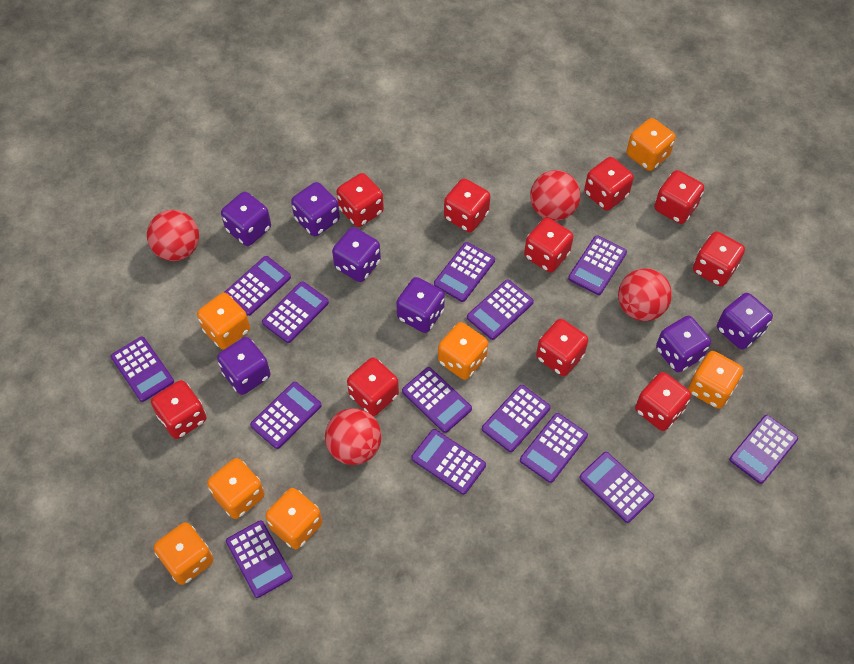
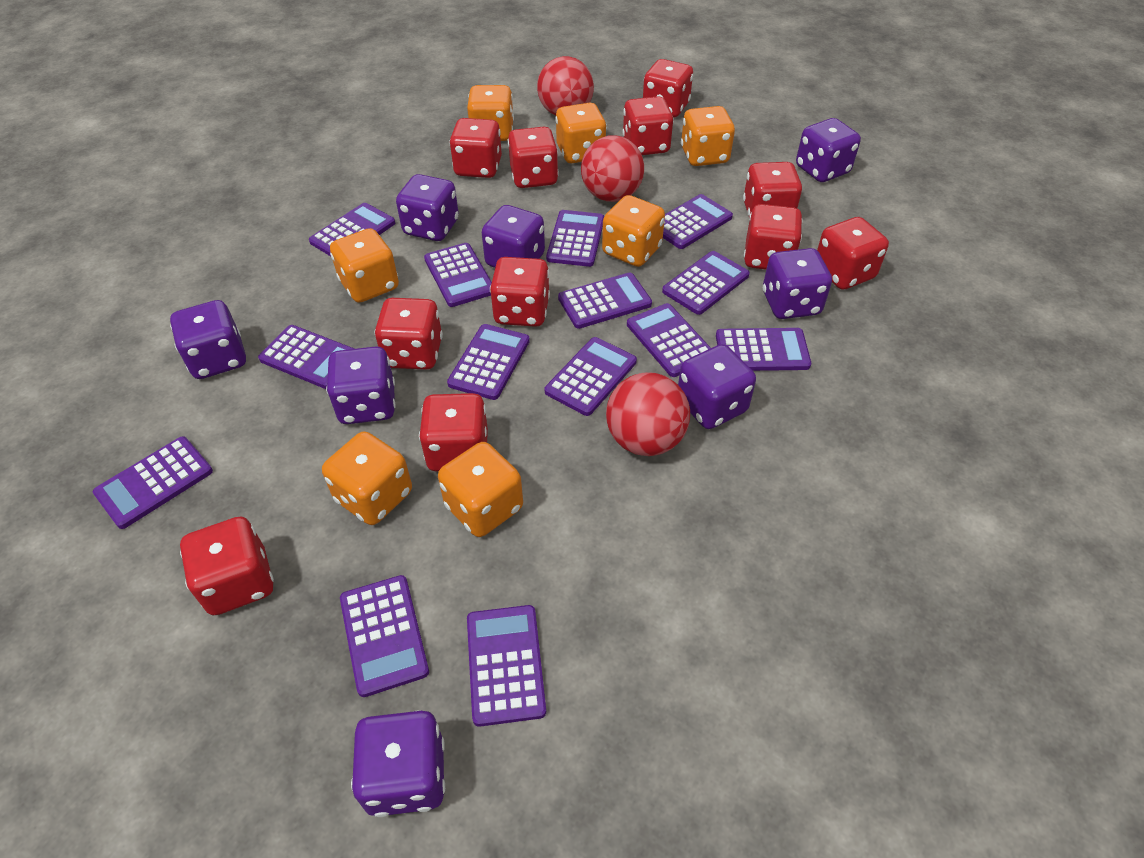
purple dice: [217,337,271,395] [221,192,271,246] [291,182,340,236] [332,227,381,282] [396,277,445,333] [656,316,711,372] [717,293,773,350] = 7 -> [170,300,246,379] [326,347,396,424] [351,710,445,817] [396,174,459,241] [482,205,545,268] [678,344,756,429] [763,248,832,319] [796,118,861,182] = 8
red ball: [147,210,199,261] [325,408,382,465] [530,170,581,221] [618,268,672,321] = 4 -> [537,56,594,116] [581,135,644,202] [606,372,690,456] = 3
red dice: [151,380,206,439] [337,173,384,227] [347,358,399,416] [444,178,490,232] [524,218,573,273] [536,319,588,376] [584,157,634,211] [635,372,691,431] [654,170,704,224] [693,231,745,287] = 10 -> [180,516,274,615] [375,298,443,370] [419,393,488,472] [449,118,502,178] [490,257,550,327] [508,127,559,188] [622,96,674,155] [643,59,693,117] [743,162,802,217] [744,204,803,269] [817,217,889,290] = 11

